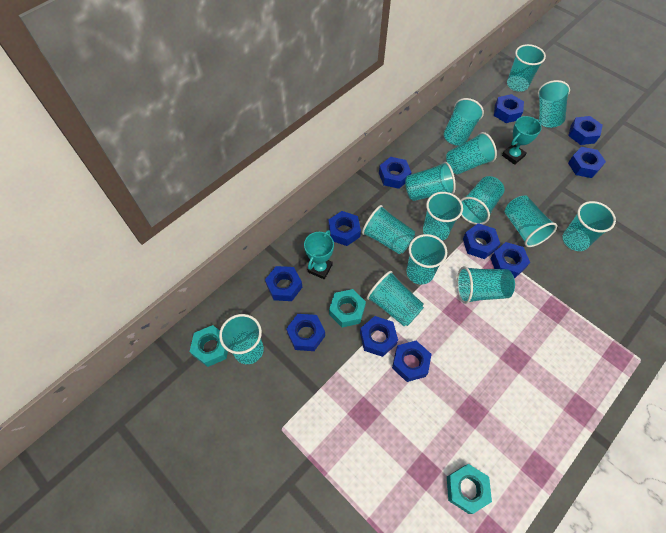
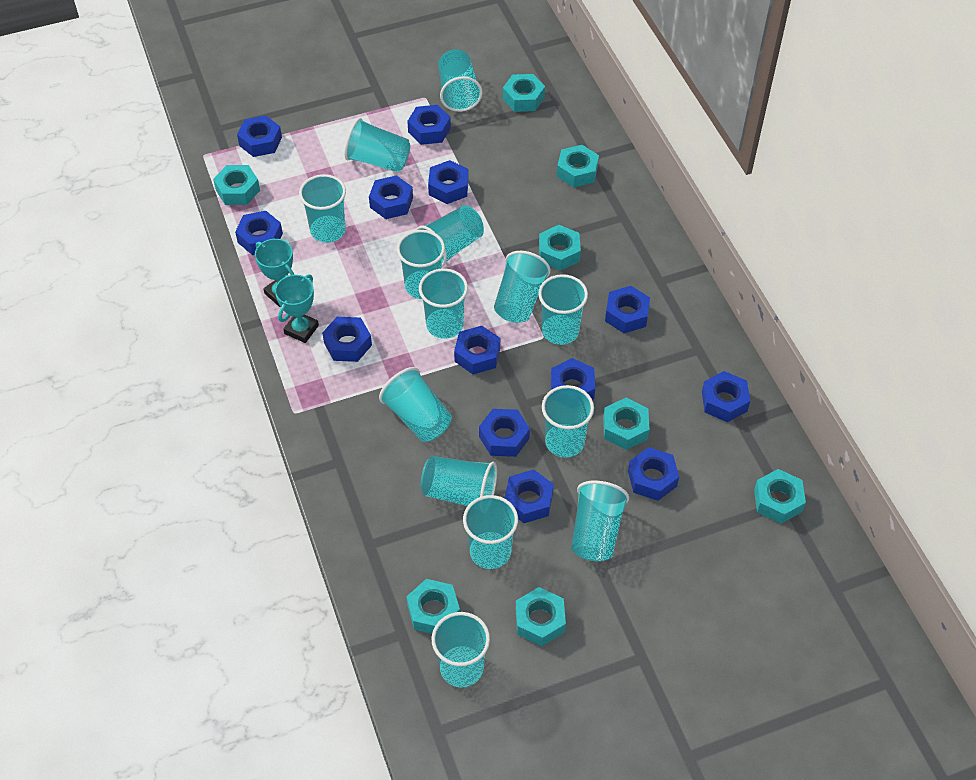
blue nut: [265,266,302,301] [286,314,325,351] [328,211,361,246] [360,316,398,357] [379,157,411,189] [392,341,431,382] [463,223,500,259] [490,242,530,279] [494,94,524,123] [568,116,603,145] [568,147,606,178] = 11 -> [235,211,283,255] [237,115,282,157] [322,317,372,362] [369,175,413,219] [407,105,451,145] [428,160,469,204] [454,326,500,374] [479,409,530,457] [505,469,554,523] [551,358,595,399] [605,286,650,333] [628,447,679,501] [702,371,750,422] = 13
turquoise nut: [189,325,228,367] [329,289,366,327] [447,464,492,514] = 3 -> [213,165,260,205] [407,579,460,634] [503,74,545,112] [516,587,566,646] [539,225,581,271] [557,145,599,187] [603,398,650,450] [754,469,806,524] = 8

